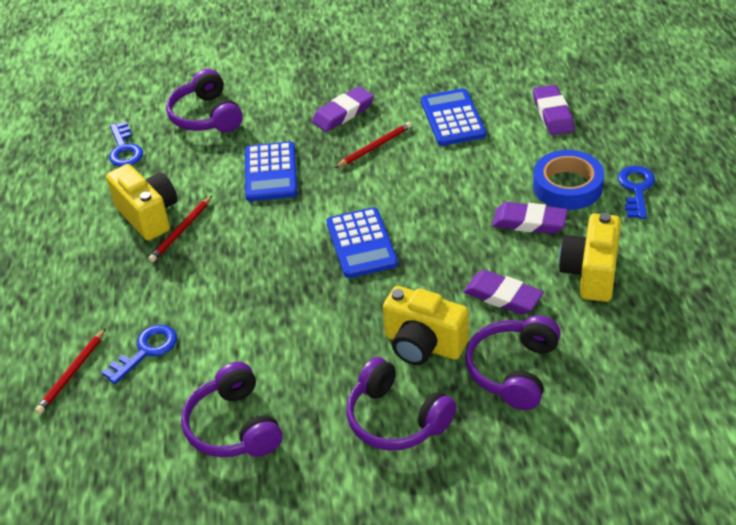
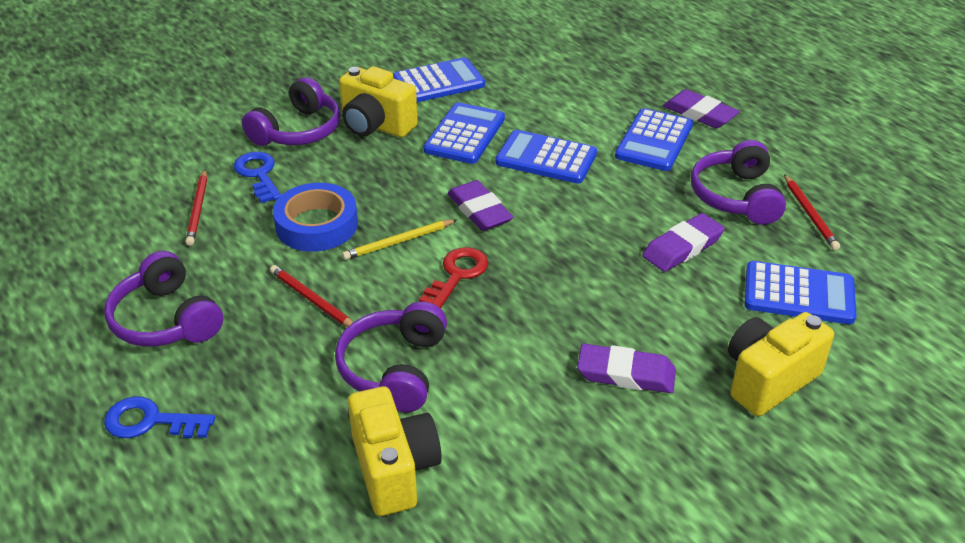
blue calculator: [245,141,297,201] [326,207,398,278] [421,88,486,146] = 3 -> [393,57,485,102] [423,102,505,164] [495,130,597,183] [615,108,693,171] [745,261,857,324] = 5
blue key: [102,325,177,384] [109,121,143,167] [618,166,655,219] = 3 -> [104,396,215,438] [234,152,281,203] = 2
red key: none = 0 -> [419,247,488,309] = 1
yellow pencil: none = 0 -> [342,219,457,260] = 1

